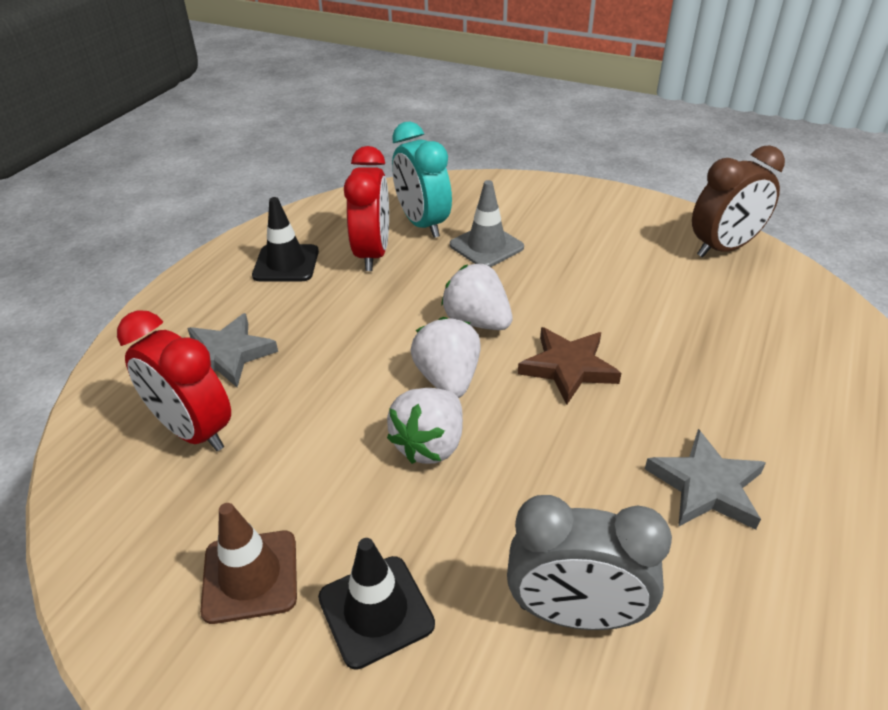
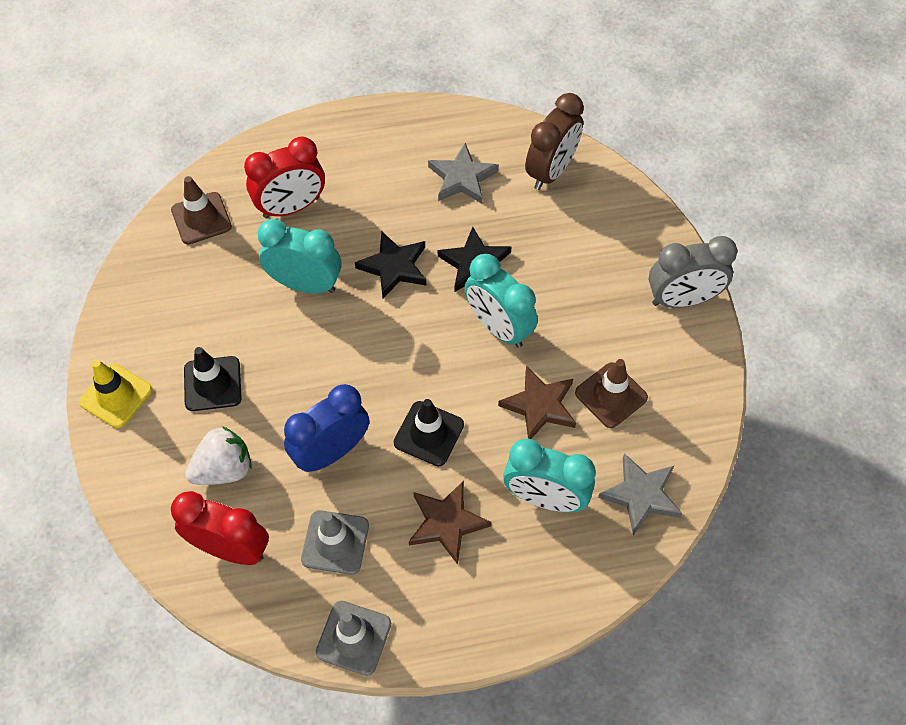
black star: none = 0 -> [355,231,427,298] [438,227,512,292] = 2
blue clock: none = 0 -> [284,384,369,472] = 1
brown star: [518,327,621,405] = 1 -> [409,481,491,565] [498,366,576,439] = 2
brown traffic cone: [200,503,297,624] = 1 -> [171,176,232,244] [575,359,648,428] = 2
grey traffic cone: [450,180,524,267] = 1 -> [301,510,369,575] [316,601,391,676] = 2
turquoise clock: [392,122,452,238] = 1 -> [257,219,342,294] [464,254,538,348] [503,438,596,512] = 3
white strawberry: [387,388,463,464] [410,317,481,398] [441,264,513,330] = 3 -> [185,426,252,485] = 1
yellow traffic cone: none = 0 -> [79,360,153,428] = 1

